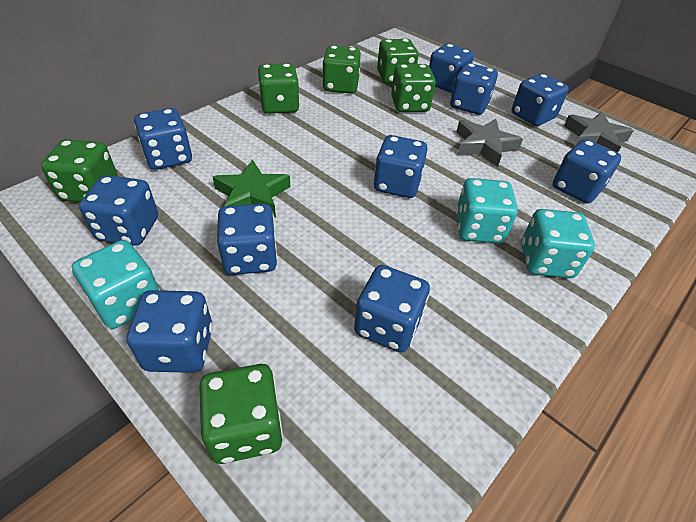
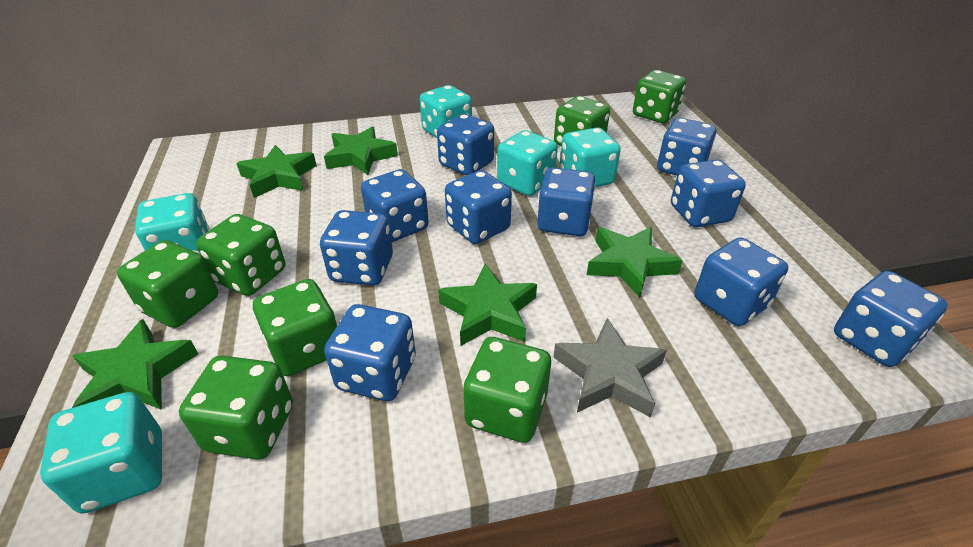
green dice: [41,139,118,202] [199,364,283,464] [258,63,300,114] [322,45,361,94] [377,39,419,84] [391,64,436,112] = 6 -> [117,240,218,328] [179,356,293,460] [196,214,286,296] [253,279,337,376] [463,337,551,443] [554,96,610,146] [633,70,686,123] = 7
green star: [213,159,290,217] = 1 -> [72,319,198,410] [236,145,317,198] [324,127,398,175] [438,264,537,346] [587,227,683,298] = 5
grey star: [456,118,523,167] [564,112,634,152] = 2 -> [553,318,667,417] = 1
turquoise dice: [72,240,160,329] [456,178,518,243] [521,209,595,278] = 3 -> [40,392,162,514] [135,193,210,254] [420,85,472,138] [497,130,558,196] [559,127,621,187] = 5

